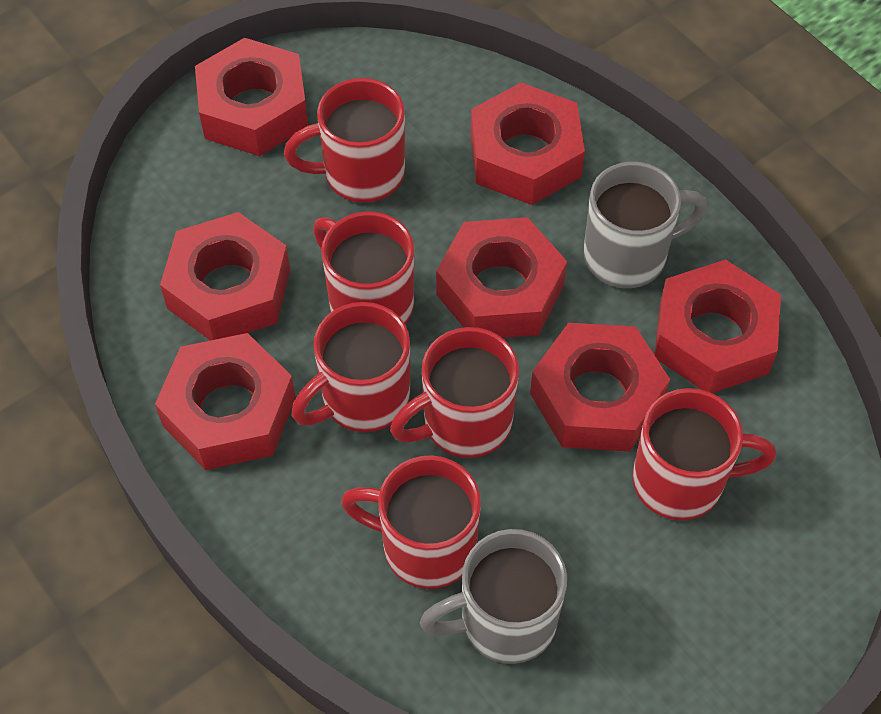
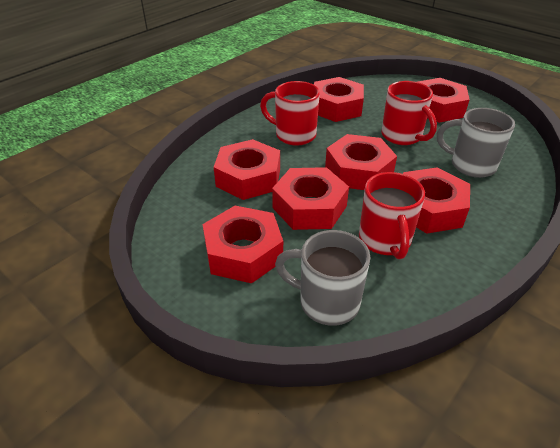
red mug: [284,78,405,203] [292,302,410,432] [313,211,414,325] [341,455,481,589] [390,327,519,458] [633,388,776,520] = 6 -> [260,81,320,146] [359,172,425,259] [381,81,437,145] = 3

